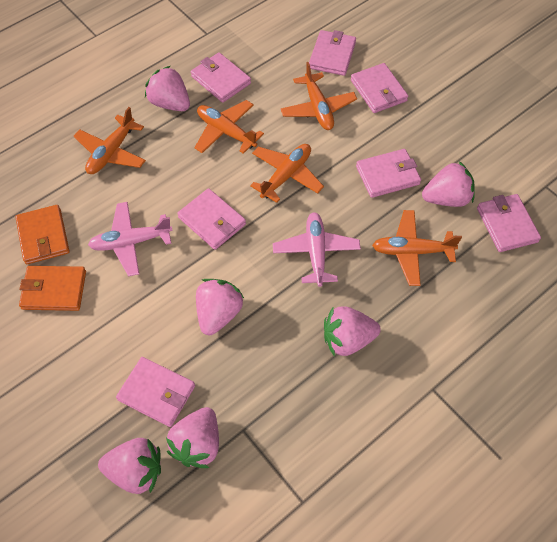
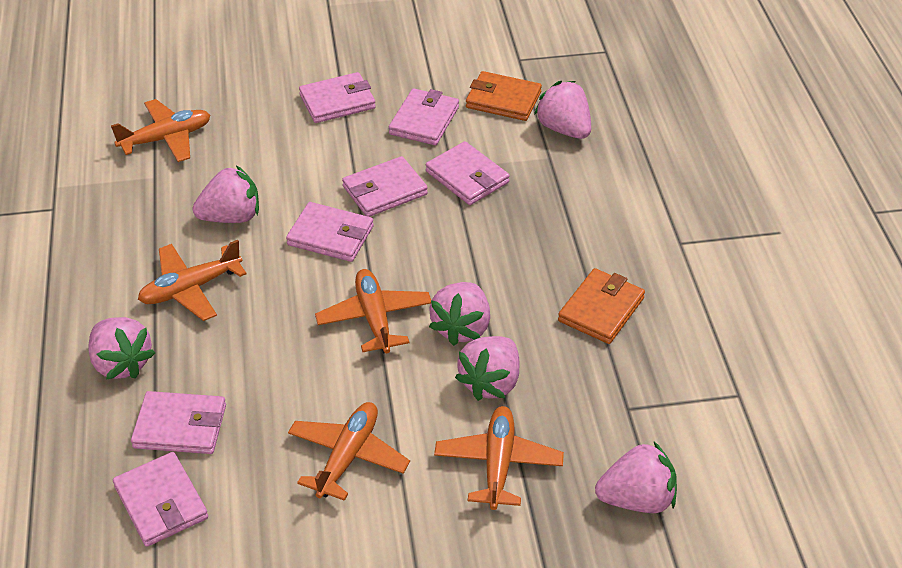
pink plane: [88,202,173,276] [273,212,361,287] = 2 -> none = 0

